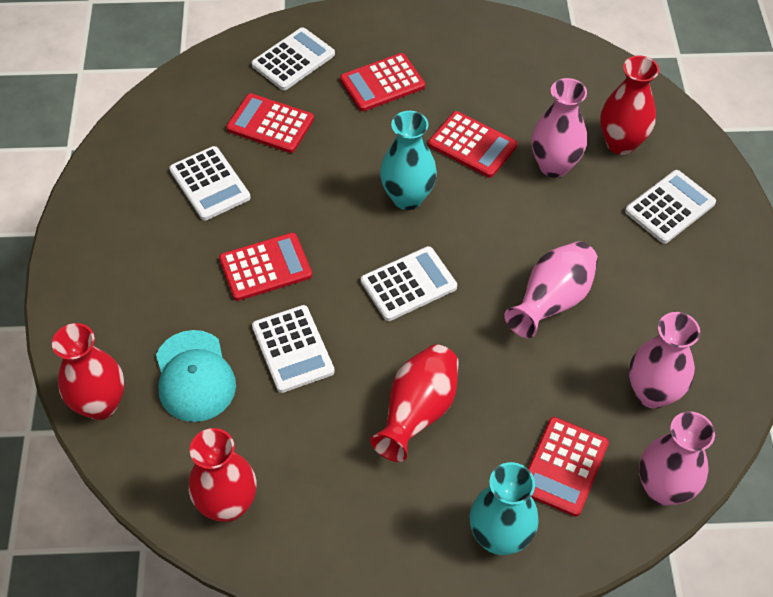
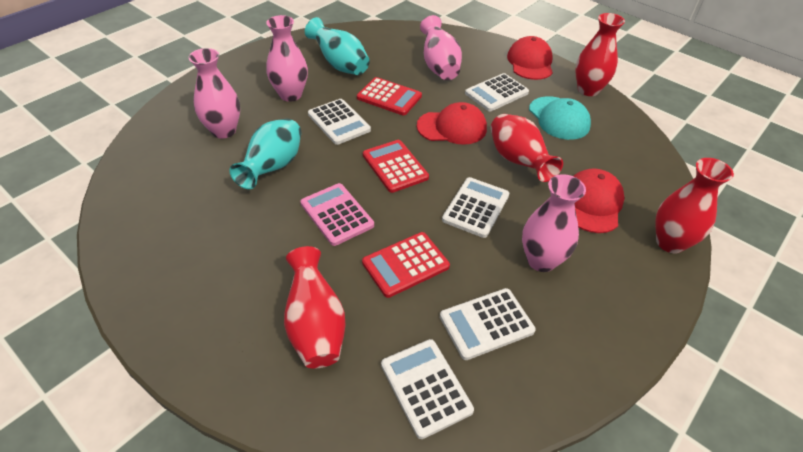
pink calculator: none = 0 -> [300,183,374,246] = 1
red calculator: [219,233,312,301] [226,93,314,153] [340,53,425,111] [428,111,517,178] [528,417,609,517] = 5 -> [357,77,422,115] [362,232,450,298] [363,140,429,193] = 3
red cap: none = 0 -> [417,102,487,145] [507,36,553,80] [574,168,625,233] = 3

